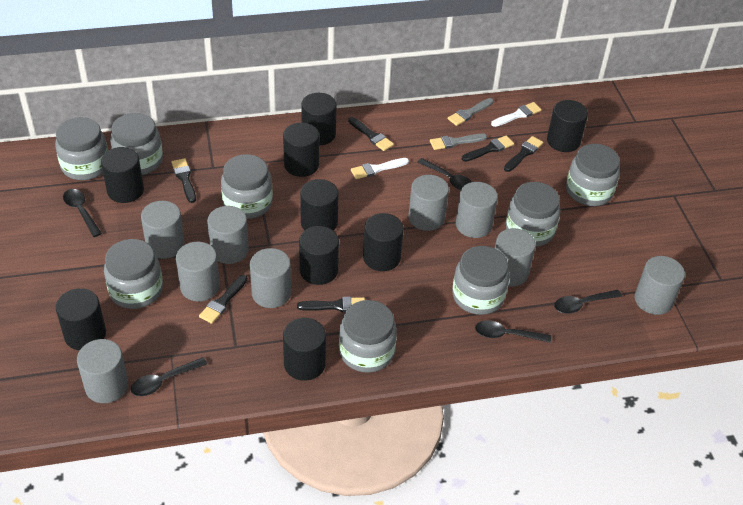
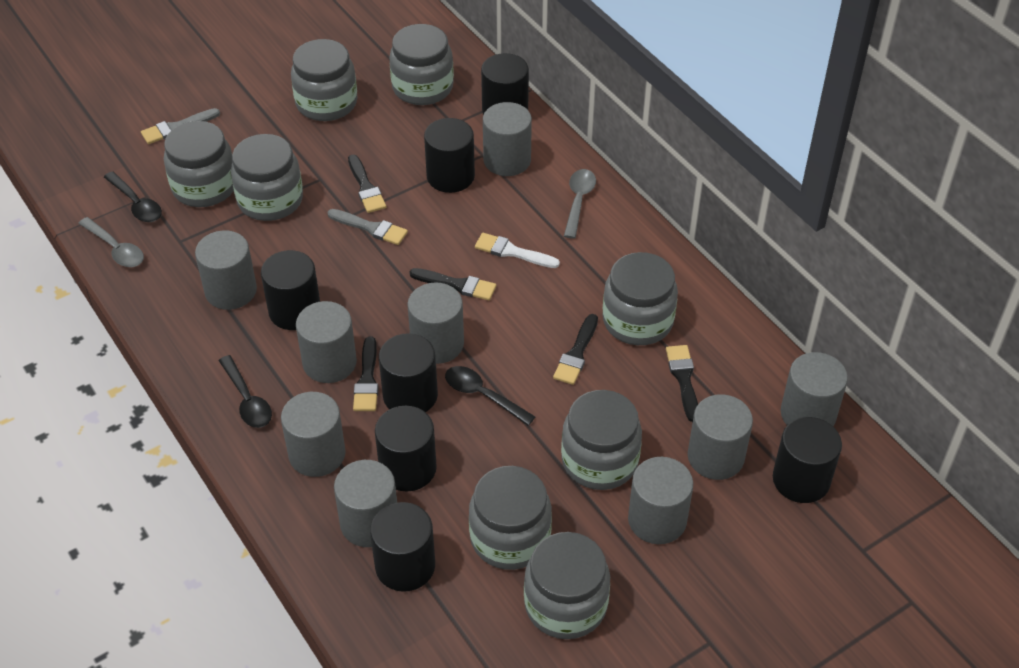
black brush: [172,158,196,203] [199,275,248,324] [297,297,365,313] [348,117,394,151] [461,136,514,162] [504,136,543,172] = 6 -> [348,155,386,213] [353,337,379,411] [409,268,496,301] [553,314,598,385] [666,345,698,422] = 5
black cylinder: [56,288,106,351] [101,147,144,203] [283,122,319,177] [283,318,326,381] [299,226,339,285] [300,179,339,231] [301,93,337,145] [363,213,404,271] [547,100,588,152] = 9 -> [261,250,320,330] [370,502,435,592] [375,406,437,491] [379,333,438,412] [424,118,475,193] [481,53,529,115] [773,417,842,503] = 7
black spoon: [63,189,102,237] [130,357,207,396] [417,158,472,190] [475,320,551,343] [554,290,622,314] = 5 -> [104,171,162,222] [219,355,272,428] [445,366,535,426] = 3
grey spoon: none = 0 -> [78,217,144,267] [564,169,596,239] = 2
white brush: [351,158,409,179] [491,102,542,127] = 2 -> [475,233,560,268] = 1

